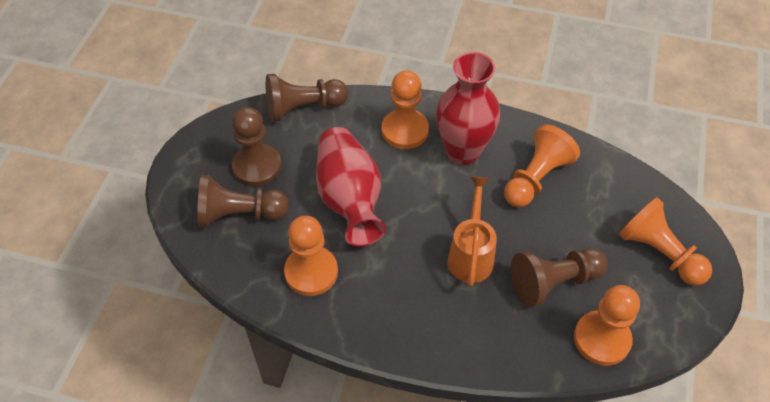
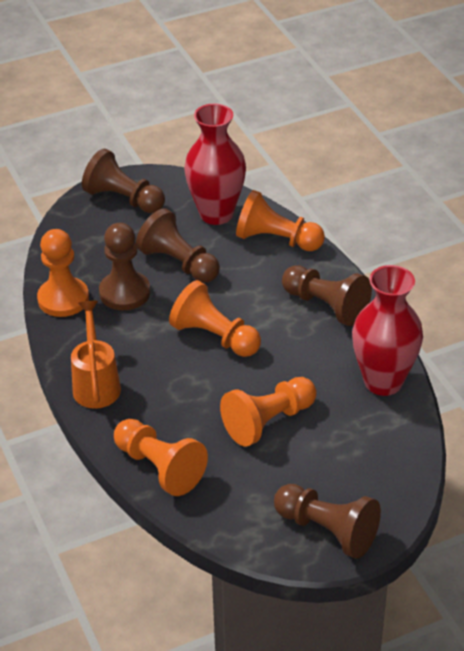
brown pawn: [197,175,289,227] [232,107,281,187] [266,74,348,122] [511,248,608,307] = 4 -> [82,149,165,213] [99,223,150,310] [136,208,220,283] [274,484,381,559] [282,265,372,326] = 5

